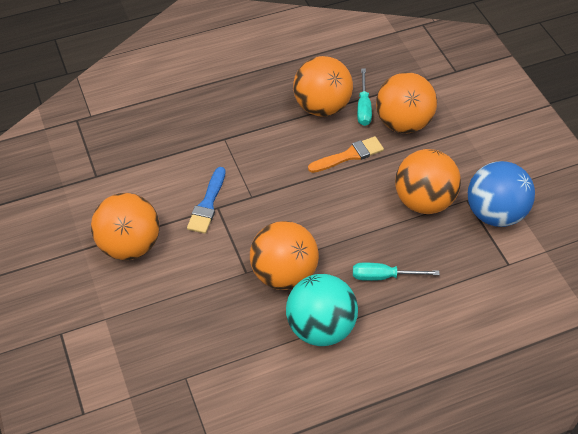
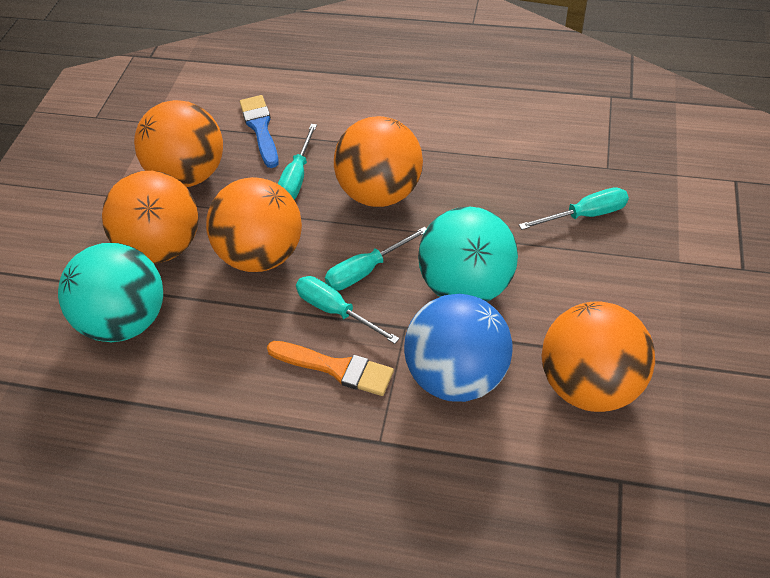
turquoise ball: [286,274,358,346] = 1 -> [58,243,163,342] [418,207,518,302] = 2
turquoise screwdriver: [353,263,440,281] [357,68,372,126] = 2 -> [278,124,317,199] [296,276,400,344] [325,227,426,291] [519,187,629,230] = 4

